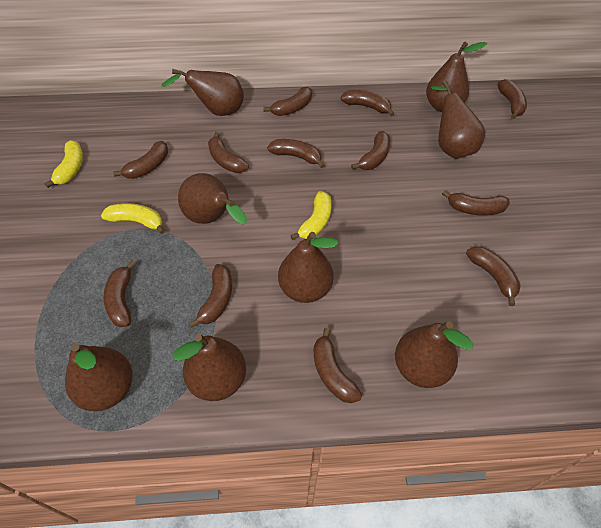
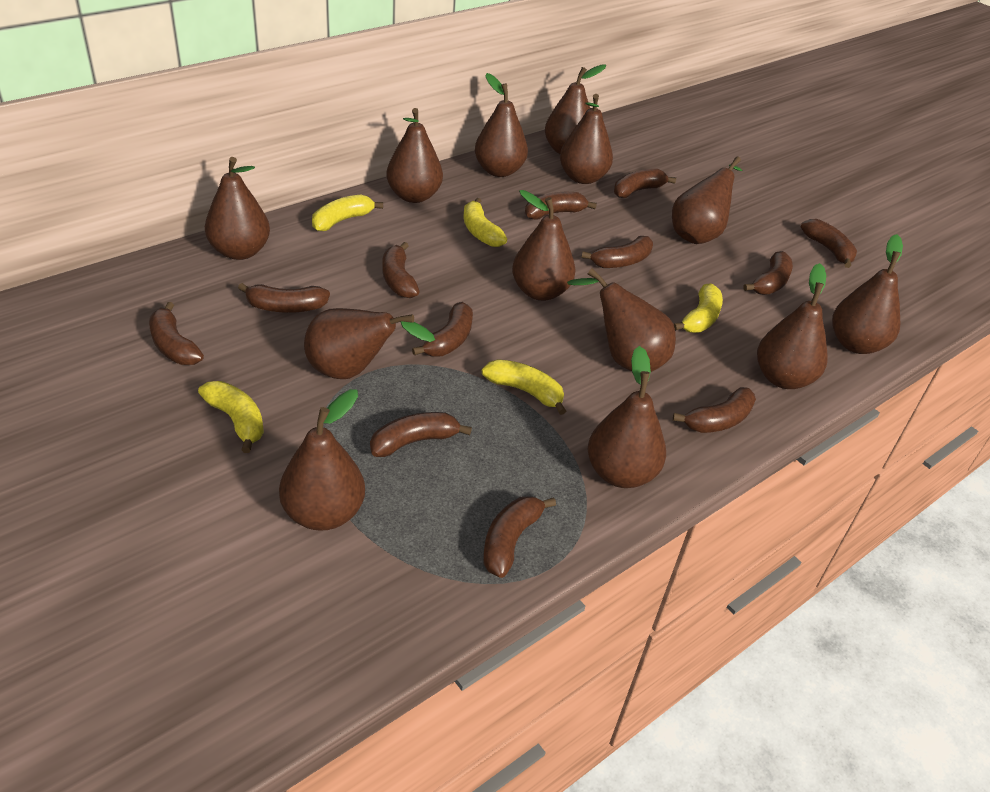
brown pear: [65,344,133,411] [162,69,244,116] [173,334,246,401] [178,173,247,224] [278,232,338,303] [395,321,473,388] [426,42,487,112] [431,80,485,159] = 8 -> [205,157,270,260] [279,389,365,531] [304,308,435,379] [386,108,443,203] [475,73,528,177] [512,190,576,301] [545,64,606,154] [560,94,613,184] [567,268,676,372] [588,346,666,488] [672,156,742,244] [757,263,828,389] [832,234,903,354] = 13
yellow banana: [45,140,83,188] [101,203,165,234] [290,191,332,240] = 3 -> [198,381,264,453] [312,195,383,231] [463,198,507,247] [482,359,566,415] [674,283,723,333] = 5

